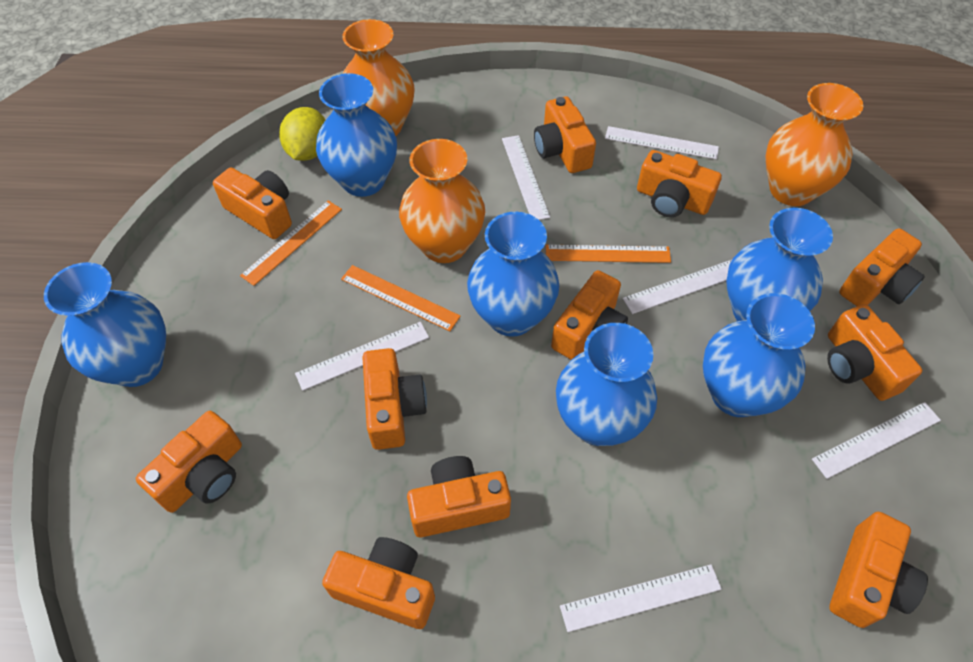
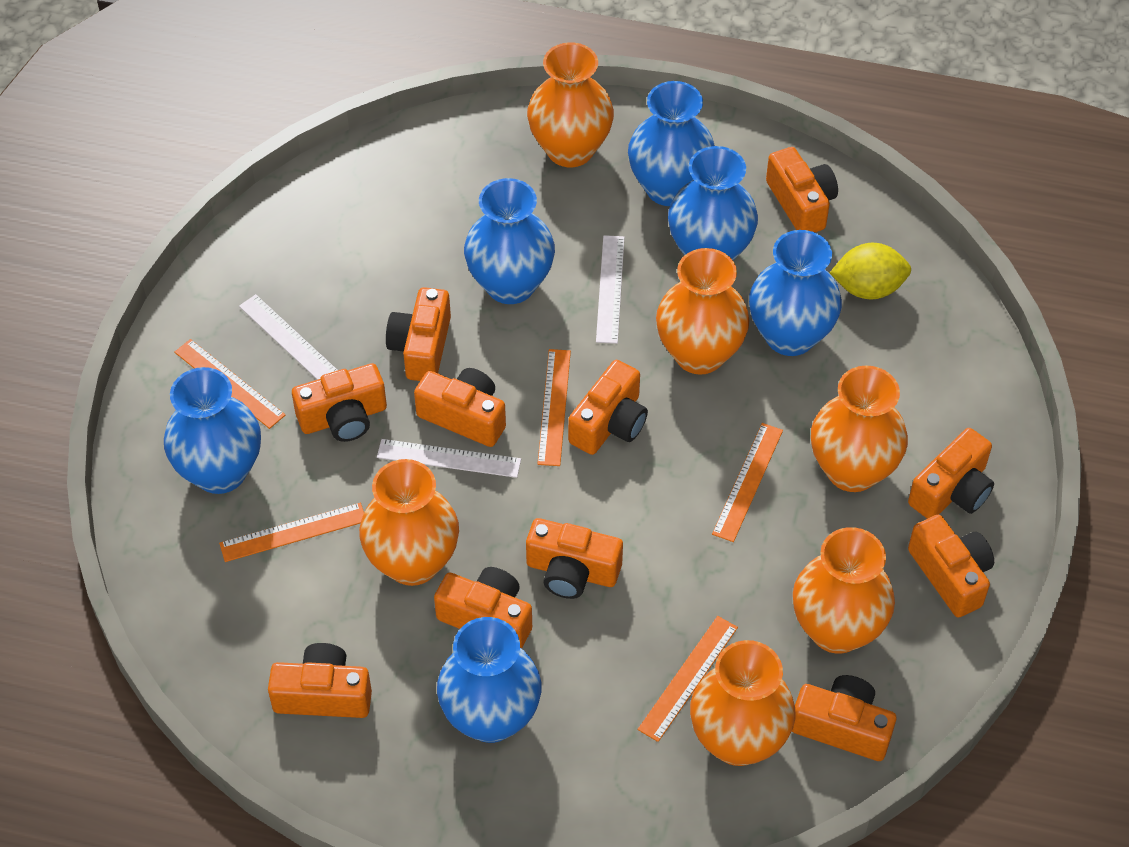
orange ruler: [240,200,342,286] [341,265,461,331] [546,245,671,263] = 3 -> [174,339,286,429] [219,503,364,562] [537,349,571,466] [637,616,738,742] [712,423,783,542] = 5
orange vase: [342,19,415,136] [399,139,485,263] [766,83,863,206] = 3 -> [359,459,459,586] [527,42,614,167] [656,248,749,374] [690,640,795,766] [793,527,895,654] [811,366,908,492] = 6
white ruler: [295,322,429,391] [502,135,550,220] [560,564,722,632] [605,126,719,159] [623,260,732,314] [812,402,941,479] = 6 -> [239,294,338,380] [377,439,521,478] [596,235,624,344] = 3

